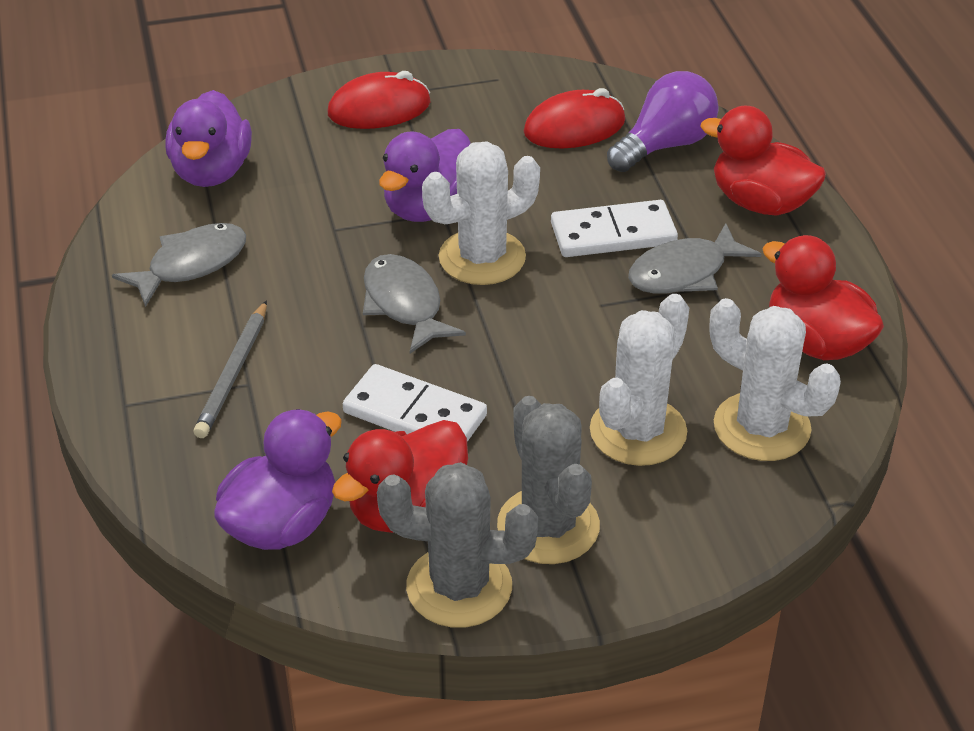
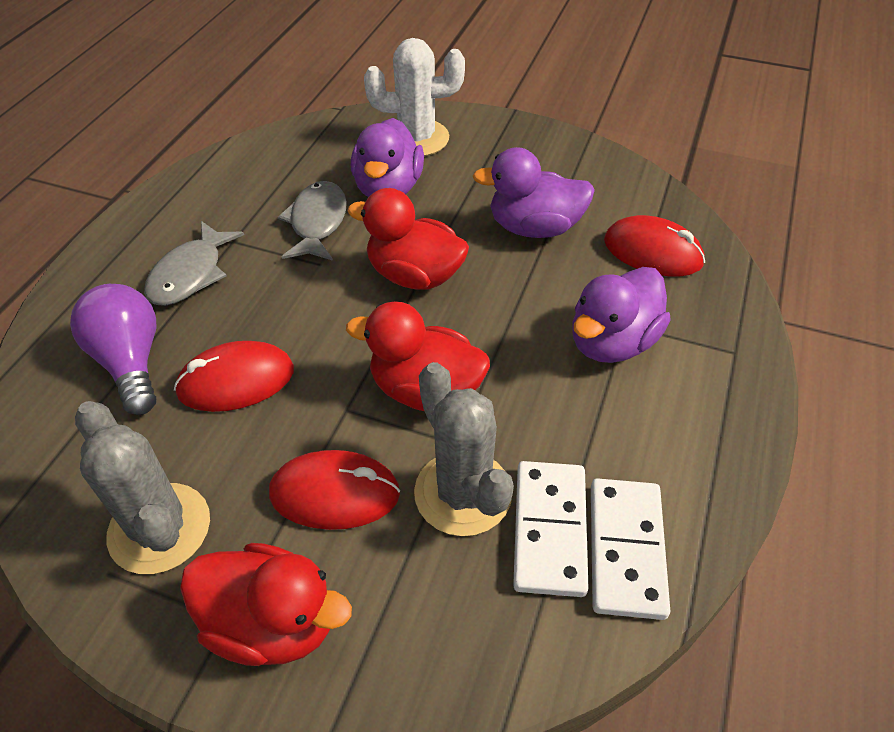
grey fish: [112,223,246,307] [363,254,466,353] [628,223,761,293] = 3 -> [144,221,244,306] [278,181,347,261] = 2
grey pencil: [193,300,267,438] = 1 -> none = 0
red mouse: [327,71,431,129] [524,88,625,149] = 2 -> [174,341,294,412] [269,450,400,530] [604,215,705,277] = 3
white cactus: [422,141,540,285] [590,294,689,466] [710,298,841,461] = 3 -> [364,38,465,156] = 1

